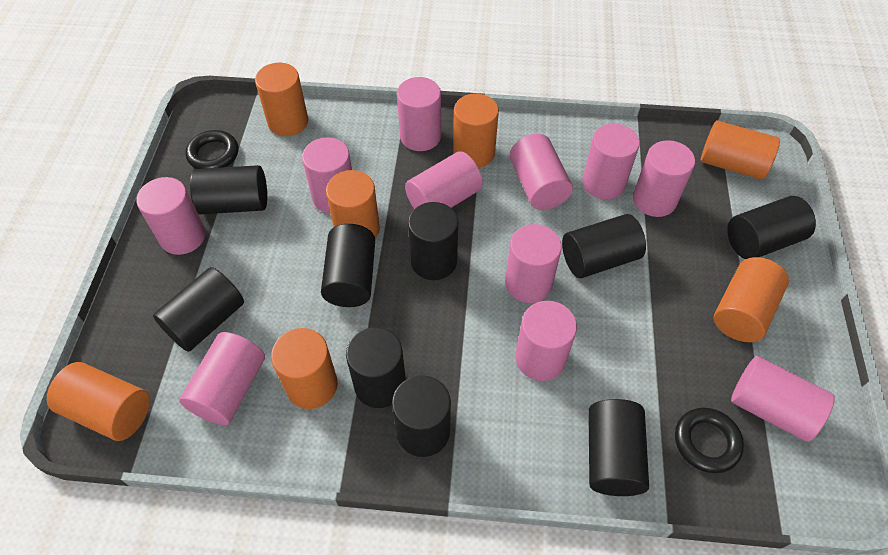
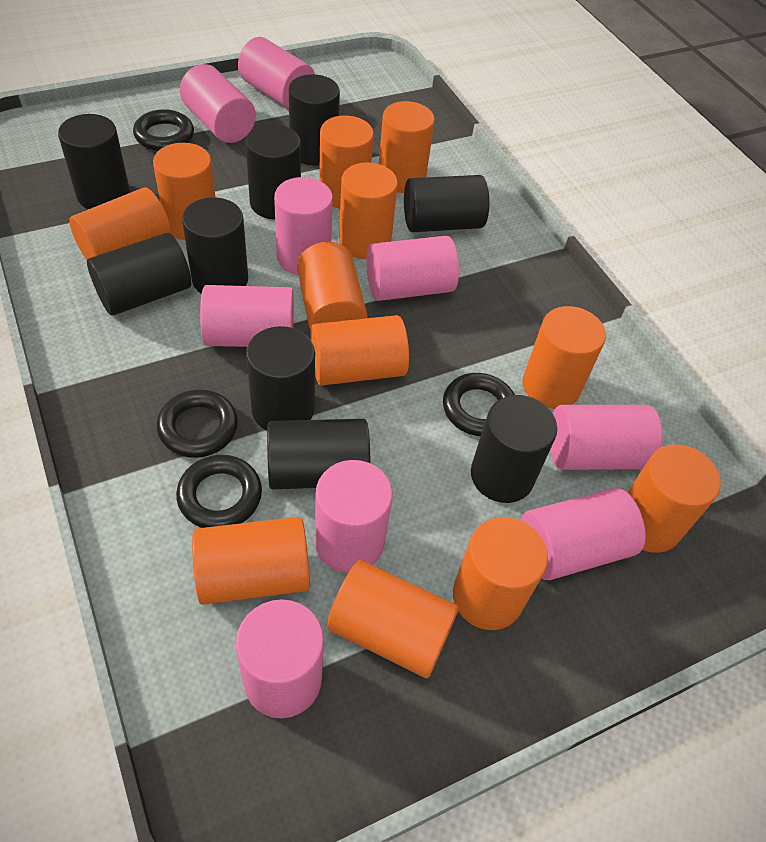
black ring: [186,130,238,169] [675,408,744,473] = 2 -> [133,109,194,151] [157,389,238,458] [176,455,262,528] [443,373,515,436] = 4
orange cylinder: [47,362,150,441] [255,63,308,136] [271,328,338,409] [326,170,380,239] [453,94,499,168] [701,120,780,180] [714,257,789,342] = 7 -> [69,187,171,260] [153,143,216,240] [192,517,310,605] [297,242,368,331] [310,315,409,386] [319,115,374,209] [327,560,459,678] [339,162,398,259] [379,101,435,193] [453,517,548,630] [523,306,606,409] [627,444,721,553] = 12
pink cylinder: [136,177,206,255] [179,332,265,425] [302,137,352,214] [397,77,441,151] [405,151,483,209] [505,224,562,303] [510,134,573,210] [515,301,577,381] [582,124,640,199] [633,140,695,217] [731,356,835,442] = 11 -> [180,64,256,143] [200,285,294,347] [236,599,324,718] [238,37,315,109] [274,177,333,275] [315,460,393,573] [366,236,459,301] [521,488,646,580] [550,405,663,470] = 9

